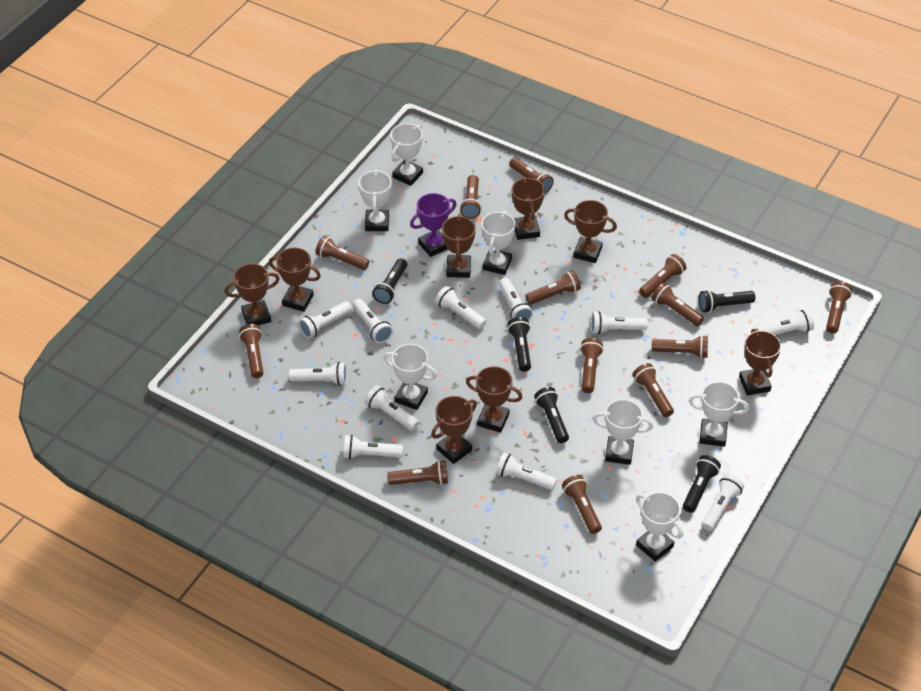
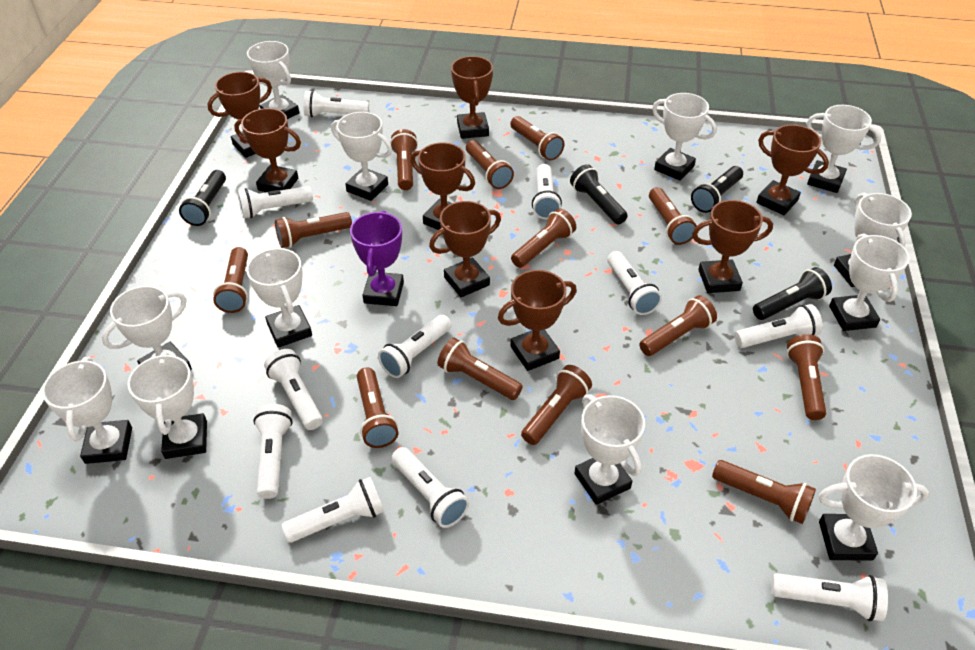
black flashlight: [372,258,407,304] [507,317,531,372] [534,387,569,443] [683,455,721,513] [699,290,755,313] = 5 -> [179,170,226,226] [570,164,628,224] [691,166,743,213] [753,267,832,320] = 4
white trophy: [358,169,392,231] [384,344,437,410] [390,123,423,186] [481,211,515,275] [593,399,653,465] [636,492,683,562] [689,381,749,447] = 7 -> [42,357,132,464] [102,286,192,370] [127,352,207,459] [246,248,312,348] [247,41,299,119] [331,112,392,201] [574,394,645,505] [652,93,717,181] [806,105,881,193] [819,454,929,560] [829,233,910,331] [834,193,912,287] = 12

